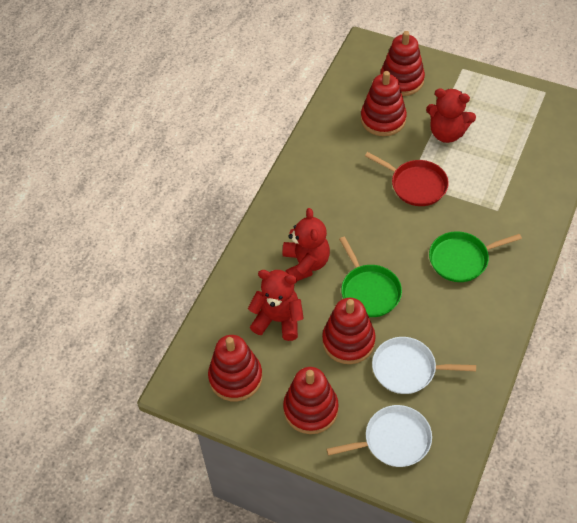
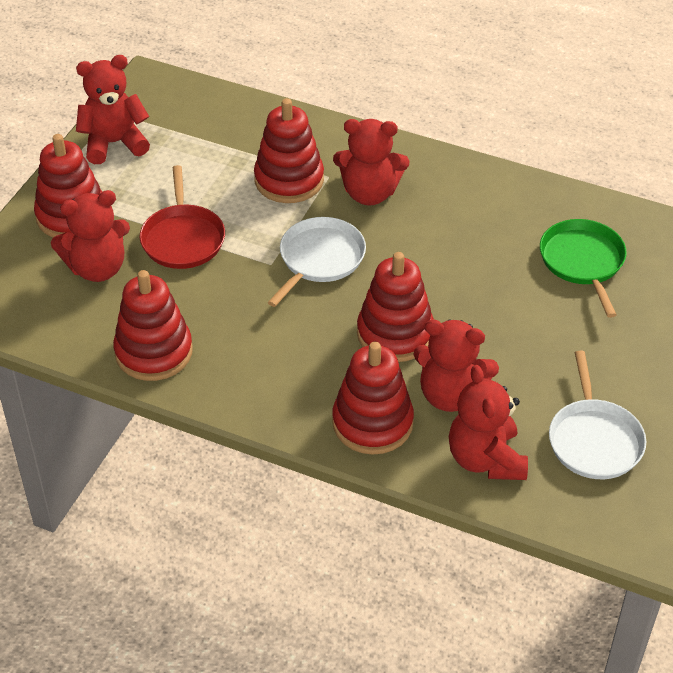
green pan: [339,237,402,317] [429,231,522,282] = 2 -> [540,219,627,318] = 1
red teddy bear: [248,270,304,341] [283,208,330,281] [426,88,476,143] = 3 -> [51,190,130,282] [76,55,150,164] [333,119,409,205] [413,320,499,412] [449,365,528,480] = 5

